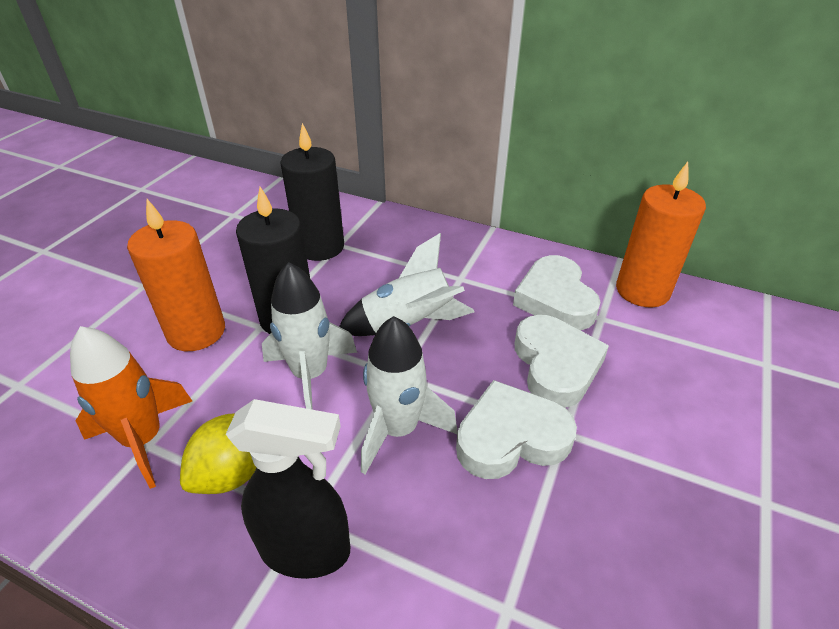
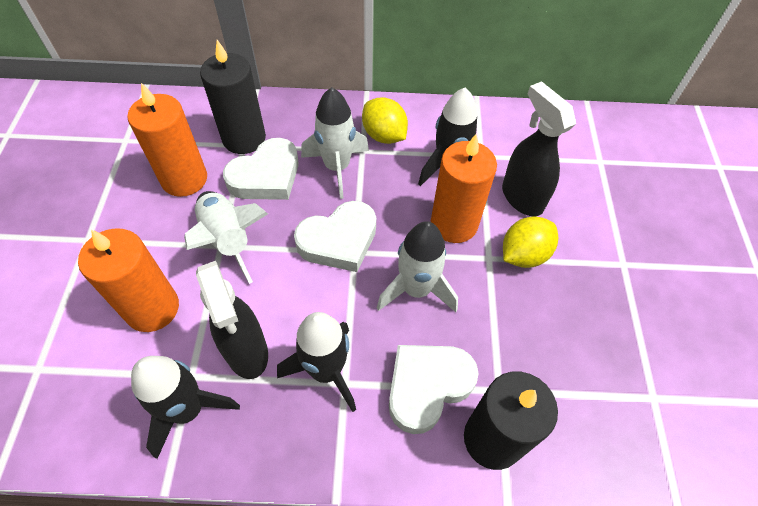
black rocket: none = 0 -> [131,356,240,459] [277,312,356,412] [418,88,478,186] = 3
black spray bottle: [226,399,350,579] = 1 -> [196,261,268,379] [502,81,576,216] = 2
orange candle: [127,199,225,351] [616,162,706,307] = 2 -> [78,228,179,332] [127,83,207,197] [431,134,497,243] = 3
orange rocket: [70,326,192,489] = 1 -> none = 0
yellow lemon: [180,413,257,494] = 1 -> [362,97,408,144] [503,216,558,268] = 2

